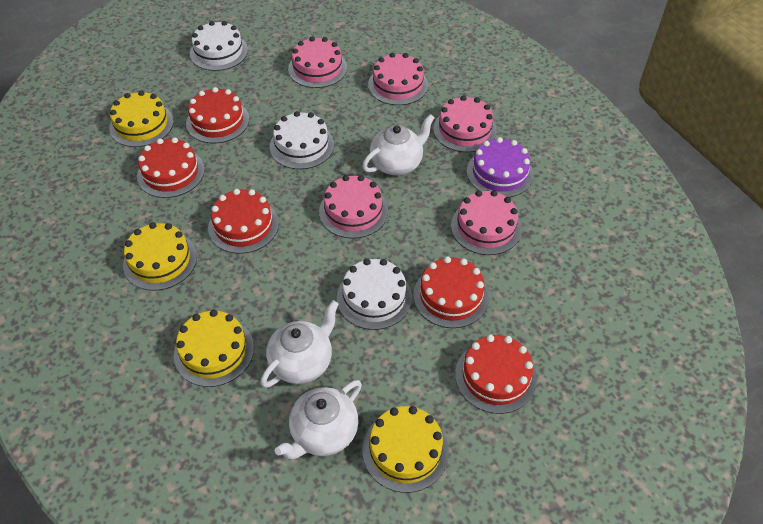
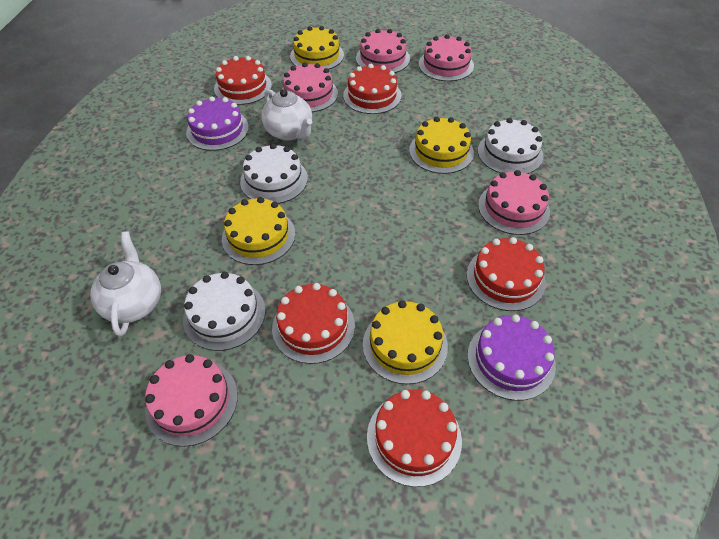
purple cake: [467,137,533,198] = 1 -> [186,96,249,151] [467,314,556,401] = 2
white teapot: [261,300,339,388] [275,380,362,460] [362,114,435,175] = 3 -> [90,232,161,337] [261,89,312,141] = 2

